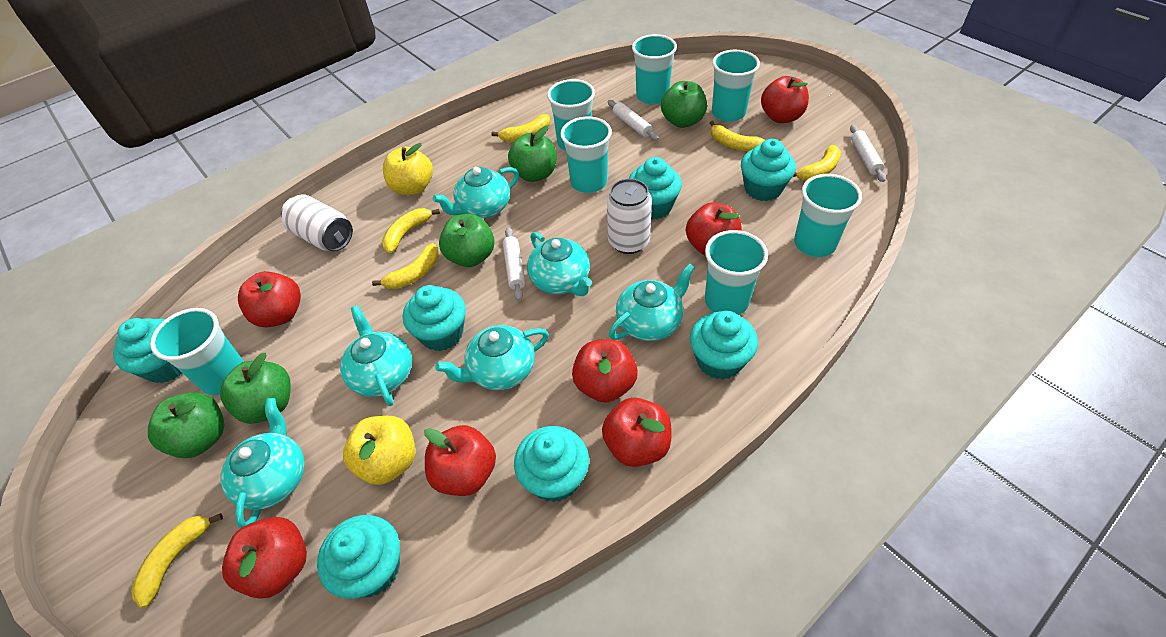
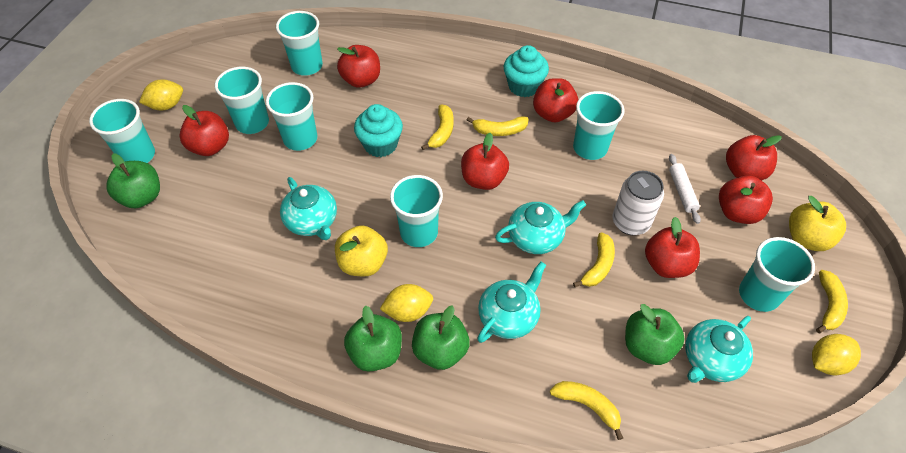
green apple: [148,392,224,458] [220,353,291,424] [439,214,495,267] [508,126,556,182] [661,81,707,128] = 5 -> [106,153,160,208] [344,306,402,372] [412,305,470,370] [625,304,685,365] = 4
turquoise cupcake: [113,318,182,383] [317,515,400,599] [403,285,466,351] [514,426,589,502] [629,157,682,220] [690,311,758,380] [741,139,796,201] = 7 -> [354,104,403,157] [504,45,549,97] = 2
turquoise teapot: [221,398,305,529] [340,306,412,406] [433,167,519,218] [435,325,549,390] [527,232,592,296] [609,263,695,341] = 6 -> [280,177,337,240] [477,262,546,343] [495,200,586,254] [685,316,753,383] = 4
white can: [281,194,353,252] [607,178,652,254] = 2 -> [613,171,664,235] = 1
white rolling pin: [503,228,525,301] [608,100,659,141] [850,125,886,182] = 3 -> [669,154,701,224] = 1
yellow banana: [131,513,223,608] [372,243,439,289] [382,208,440,253] [491,114,550,142] [710,121,765,151] [793,145,841,181] = 6 -> [421,105,454,150] [467,116,529,136] [550,381,623,440] [573,232,615,287] [816,270,848,333] = 5
yellow lemon: none = 0 -> [139,79,183,110] [380,284,433,322] [812,334,861,375] = 3

